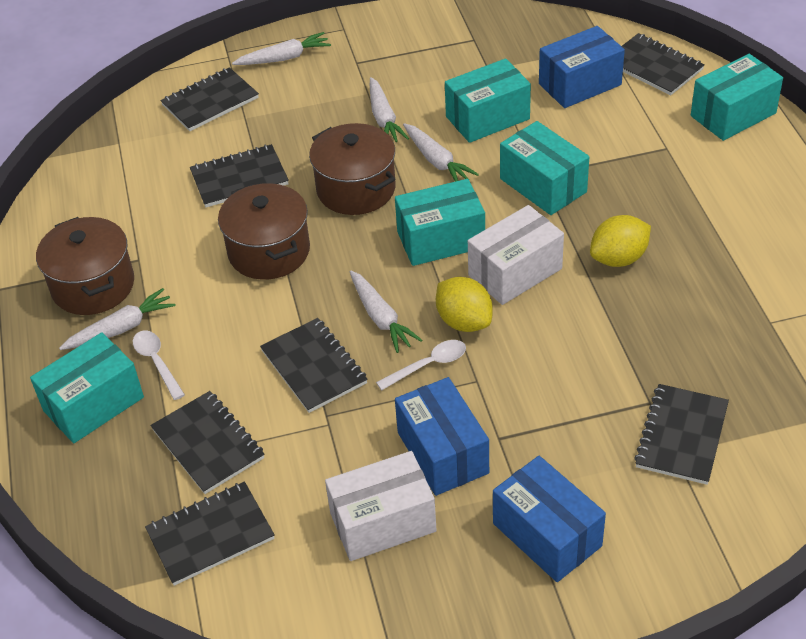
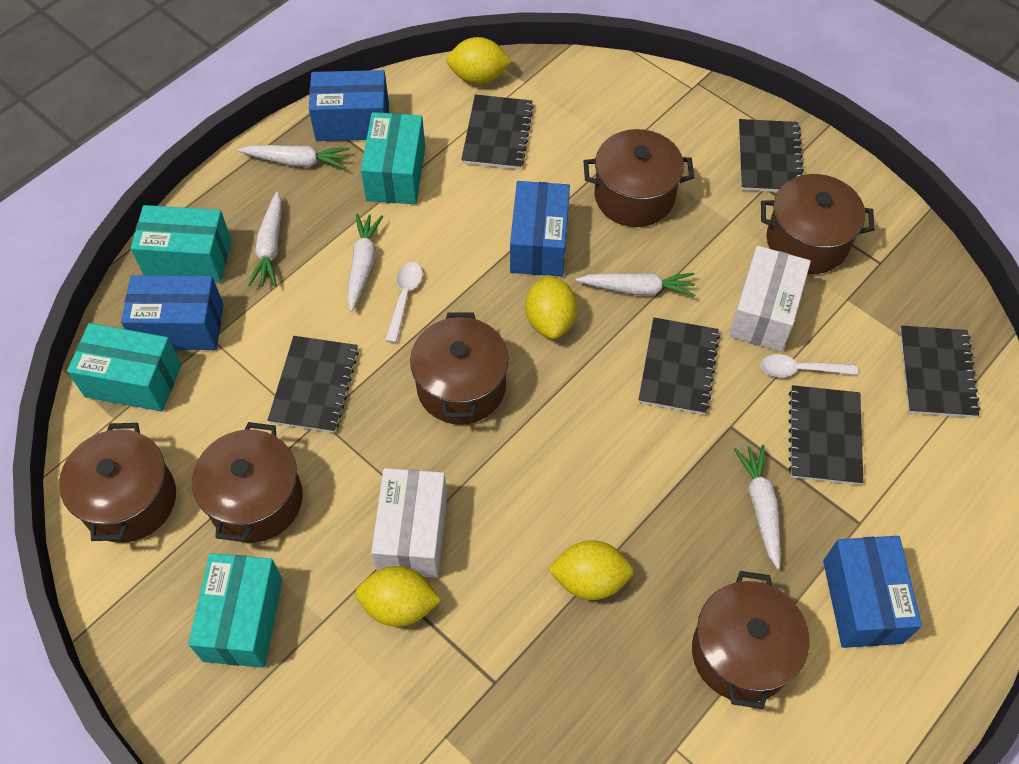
black notebook: [145,481,275,586] [150,391,265,494] [160,67,259,131] [190,144,289,207] [260,318,368,413] [622,33,705,95] [634,384,729,485] = 7 -> [268,336,359,433] [461,94,534,169] [639,318,720,415] [739,119,804,192] [789,385,863,485] [900,326,980,418] = 6
blue box: [395,377,489,496] [493,456,606,582] [539,26,625,108] = 3 -> [121,275,224,350] [309,70,389,141] [510,181,570,277] [823,536,922,648] = 4
brown pot: [36,217,134,315] [218,183,310,280] [309,123,395,215] = 3 -> [59,423,176,543] [192,422,303,543] [410,312,509,425] [583,129,694,227] [692,571,810,709] [761,174,875,274] = 6
turquoise box: [30,332,144,443] [395,179,485,266] [445,58,531,143] [500,121,589,215] [691,54,783,141] = 5 -> [67,323,181,412] [131,205,231,282] [188,553,283,668] [361,112,425,204] = 4
yellow lemon: [436,277,493,332] [590,215,651,267] = 2 -> [355,566,441,627] [446,37,512,84] [525,275,577,339] [548,540,634,600] = 4

